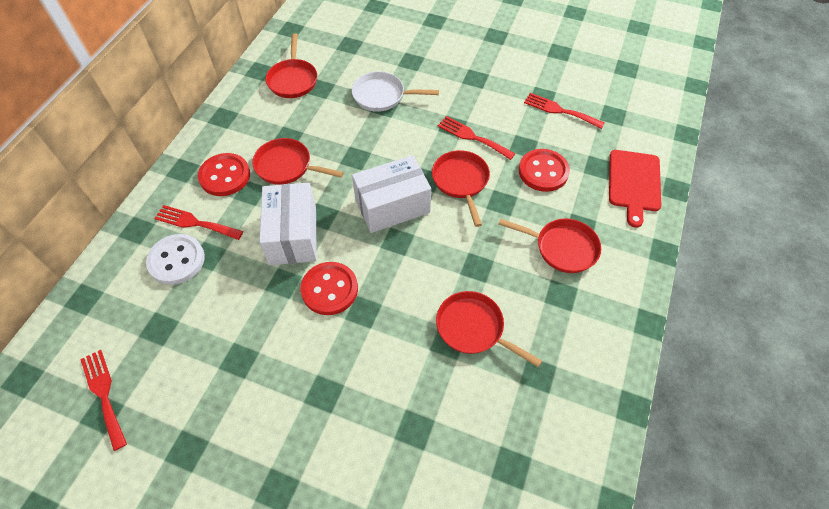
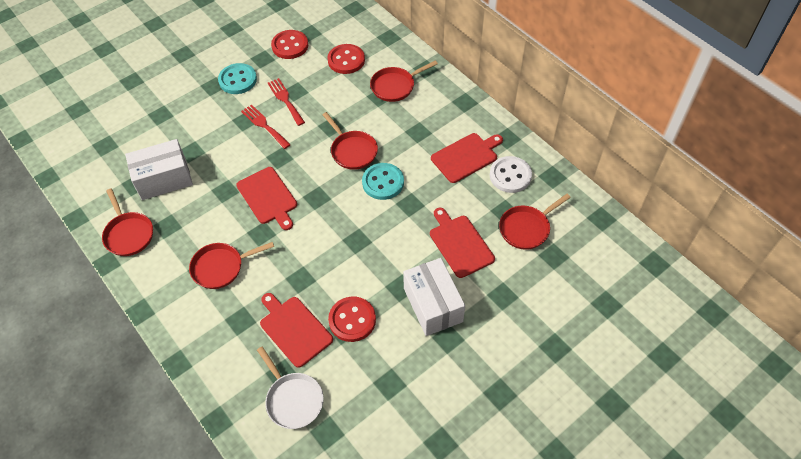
red cutting board: [609,150,661,228] = 1 -> [236,167,297,230] [260,293,333,368] [430,208,495,278] [431,133,503,183] = 4
red fork: [80,350,127,451] [154,205,243,240] [438,116,515,160] [524,93,605,129] = 4 -> [241,105,291,149] [268,78,305,126] = 2
turquoise button: none = 0 -> [218,63,257,94] [362,163,404,200] = 2

